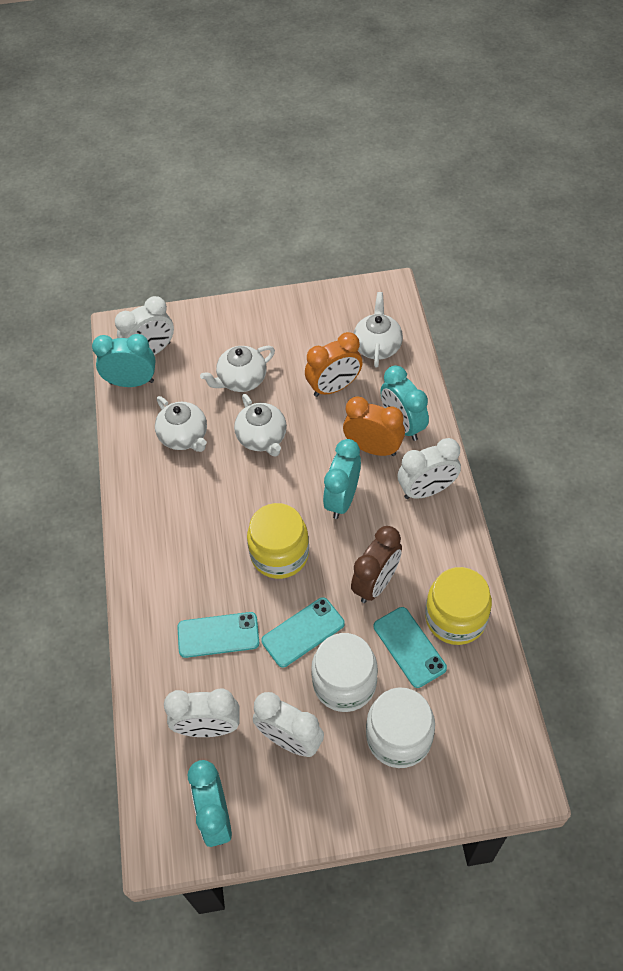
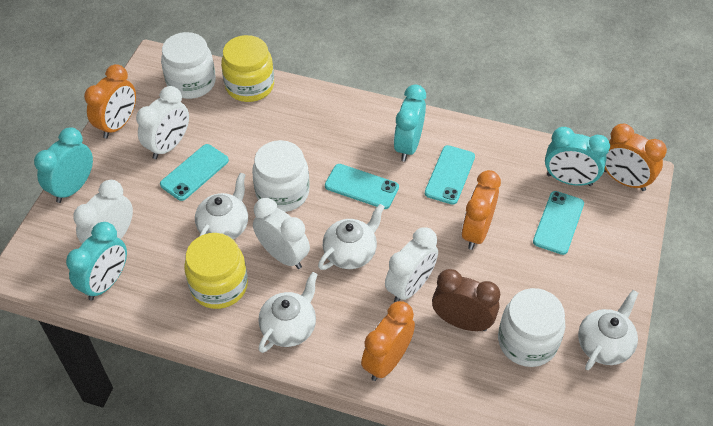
orange clock: [305,332,363,397] [343,396,405,456] = 2 -> [84,64,136,138] [361,301,415,381] [462,170,501,250] [604,124,667,191] = 4
turquoise phone: [177,612,259,658] [261,597,345,668] [374,607,447,688] = 3 -> [160,144,229,201] [325,164,399,209] [425,145,475,205] [533,191,584,255] = 4
white jar: [311,633,378,712] [366,687,435,768] = 2 -> [161,32,216,99] [252,140,309,212] [498,288,566,367] = 3

